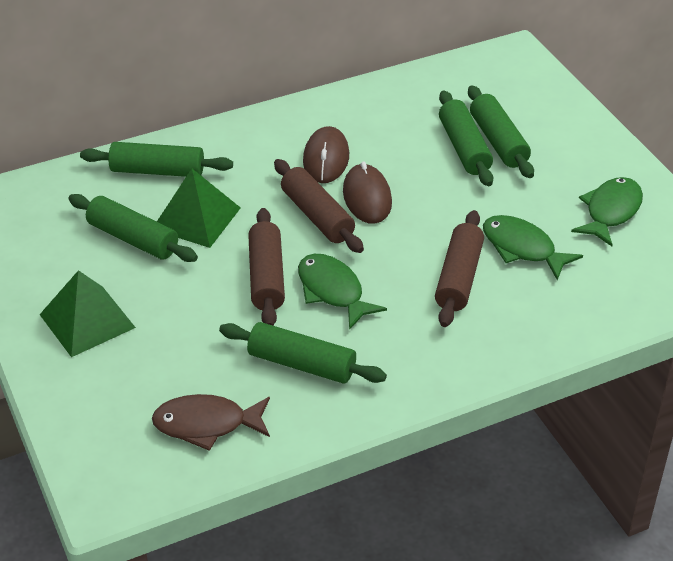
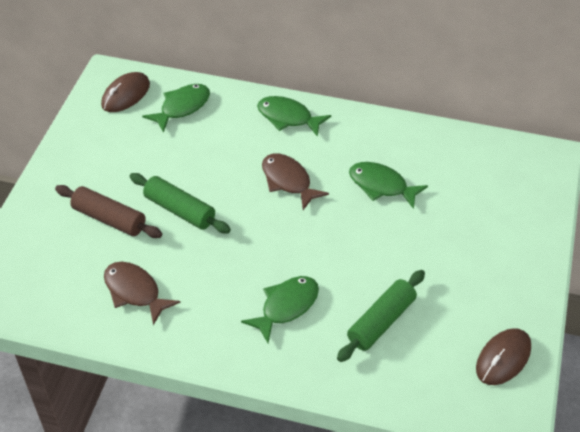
brown fish: [152,394,270,451] = 1 -> [104,262,180,325] [262,153,329,210] = 2
brown rolling pin: [248,208,285,325] [274,159,364,253] [435,210,484,327] = 3 -> [55,185,162,238] = 1
green fish: [298,254,387,330] [483,215,583,280] [571,177,643,246] = 3 -> [142,84,210,133] [241,276,319,343] [257,96,331,137] [349,162,428,209] = 4
green pyramid: [40,270,136,357] [157,169,241,248] = 2 -> none = 0
green rolling pin: [68,194,198,262] [80,142,233,177] [219,322,387,384] [439,91,493,186] [468,85,534,178] = 5 -> [130,173,231,233] [337,270,425,362] = 2

